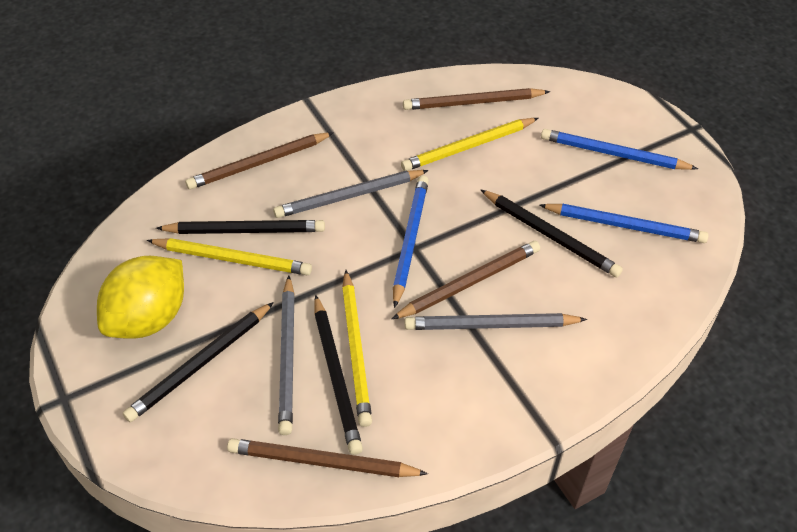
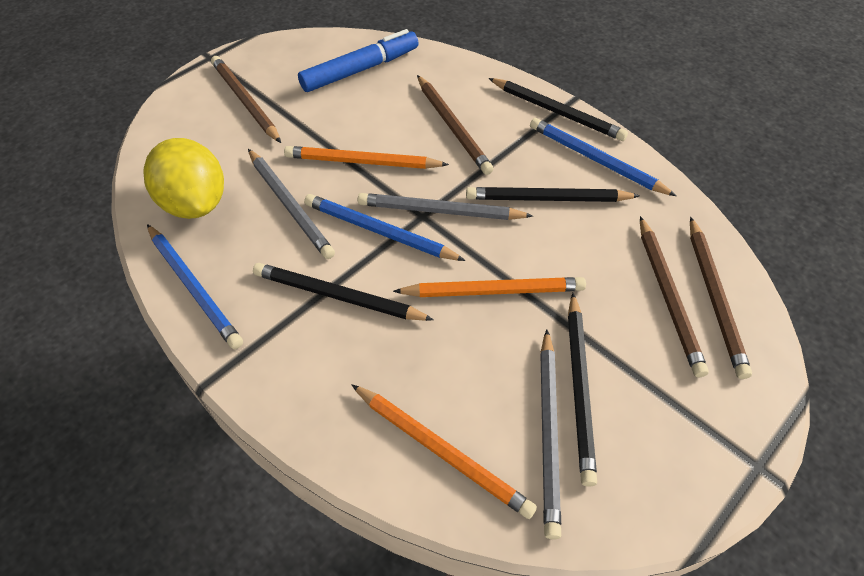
blue marker: none = 0 -> [298,29,419,92] = 1
orange pencil: none = 0 -> [284,146,449,169] [351,384,537,519] [393,277,586,297] = 3
yellow pencil: [147,238,312,275] [342,270,372,427] [401,118,538,171] = 3 -> none = 0

